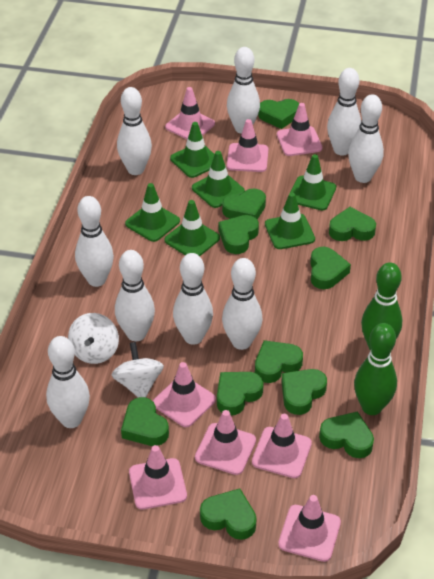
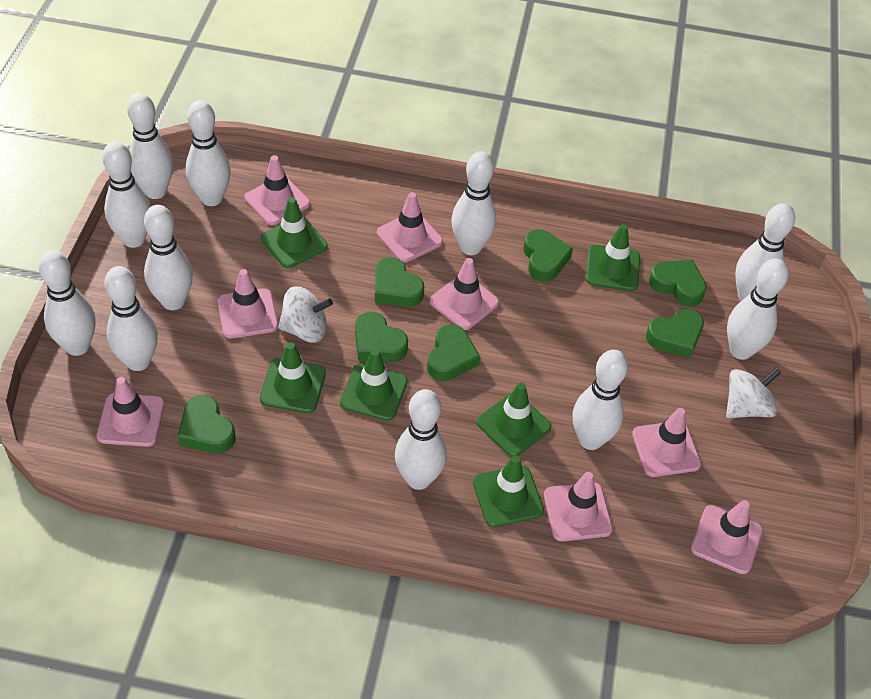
green bowling pin: [354,323,397,415] [361,262,402,350] = 2 -> none = 0
green heart: [121,397,169,446] [200,488,257,540] [217,372,264,415] [218,215,259,254] [222,188,266,220] [255,340,303,383] [258,99,299,129] [282,369,327,415] [310,247,351,289] [319,411,374,458] [329,207,376,241] = 11 -> [178,395,236,453] [355,312,408,362] [375,257,424,307] [427,324,480,381] [523,229,573,281] [646,309,704,358] [649,260,707,306] = 7
white bowling pin: [46,336,90,428] [75,196,114,287] [115,250,155,341] [117,87,152,175] [173,253,213,345] [222,258,263,350] [227,47,260,133] [327,68,361,156] [348,94,384,183] = 9 -> [38,250,95,356] [102,141,151,248] [104,266,158,371] [127,93,173,199] [144,205,193,310] [186,100,231,206] [395,389,447,490] [451,151,496,255] [573,350,628,450] [727,258,789,360] [735,203,795,301] = 11

